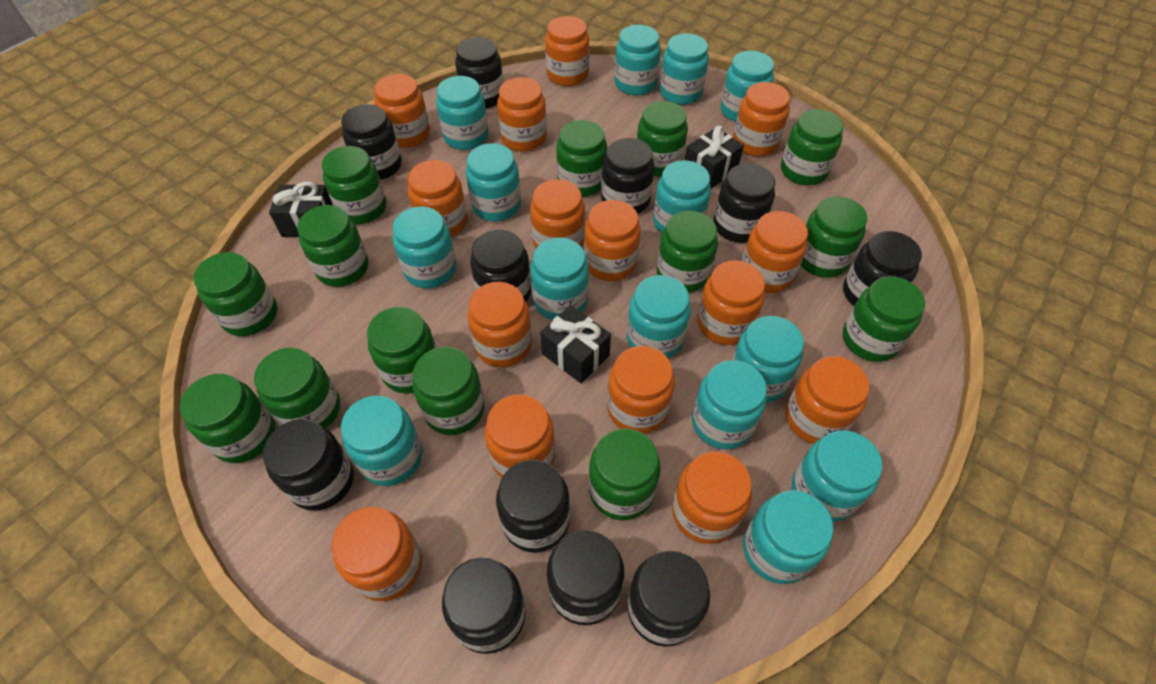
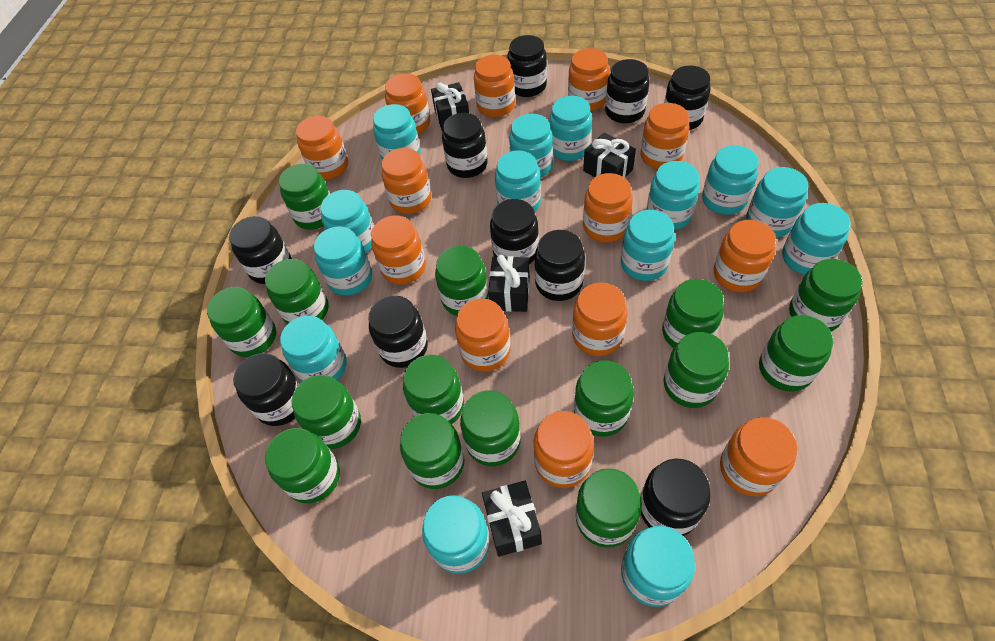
black gift: [269,181,333,237] [540,305,611,383] [685,126,744,188] = 3 -> [431,82,469,132] [482,481,542,557] [488,255,530,312] [583,132,636,178] = 4
black jar: [263,419,354,511] [341,104,402,180] [442,558,526,654] [455,37,503,109] [470,230,531,302] [496,460,570,552] [547,530,624,625] [601,138,655,214] [627,551,710,647] [714,163,775,243] [843,231,922,306] = 11 -> [229,216,292,284] [233,353,300,426] [368,296,428,368] [442,113,488,178] [490,199,539,264] [507,35,547,97] [534,230,585,301] [605,59,650,123] [641,458,710,536] [664,66,711,130] = 10
green jar: [180,374,275,463] [193,252,278,336] [254,348,340,428] [297,205,369,287] [322,146,386,224] [367,307,436,394] [412,347,484,435] [556,120,607,197] [589,428,661,520] [637,101,688,177] [656,211,718,293] [781,109,844,185] [801,196,867,278] [843,277,925,362] = 14 -> [207,287,276,357] [265,259,329,324] [265,428,340,503] [279,164,330,230] [292,375,361,449] [400,413,465,489] [403,355,464,424] [435,246,489,316] [460,390,520,466] [574,361,634,437] [576,468,642,547] [662,279,724,348] [664,332,729,408] [759,315,833,392] [789,259,863,332] = 15
orange jar: [332,507,422,601] [374,74,430,148] [408,160,467,237] [467,282,532,367] [485,394,555,478] [497,77,547,152] [530,179,585,249] [545,16,589,86] [584,200,641,281] [607,346,675,434] [672,451,752,544] [697,260,765,345] [733,82,790,156] [742,211,808,293] [786,356,869,444] = 15 -> [296,116,348,180] [371,216,426,285] [382,148,431,214] [385,73,430,134] [455,299,511,372] [474,55,515,117] [533,411,594,488] [568,48,610,111] [572,282,628,356] [583,173,633,243] [640,103,690,169] [714,220,776,292] [720,417,798,496] = 13

